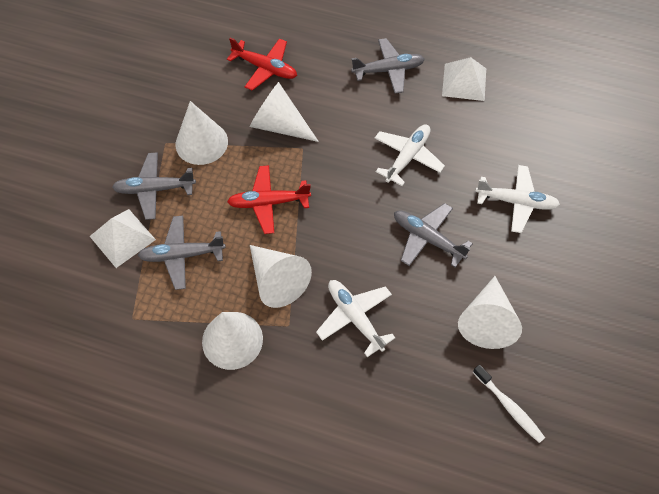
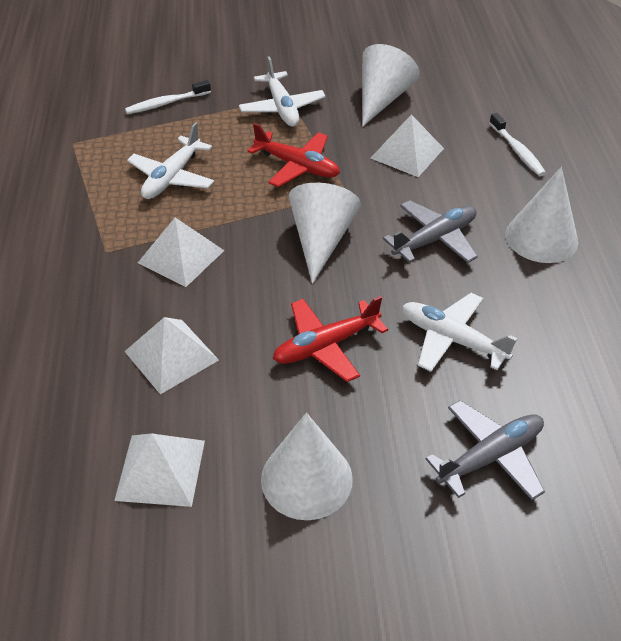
grey plane: [112,152,196,220] [137,216,226,290] [351,38,425,94] [394,203,473,268] = 4 -> [383,200,478,263] [426,400,545,500] = 2
white cone: [176,101,228,165] [202,312,263,370] [249,82,319,142] [250,245,312,308] [458,276,522,349] = 5 -> [261,413,353,520] [289,183,361,284] [362,44,420,127] [505,167,578,263] = 4
white pyramid: [90,209,156,268] [442,57,486,101] = 2 -> [114,433,205,507] [124,317,219,394] [138,217,224,287] [371,114,444,177] = 4
white toothbrush: [473,365,545,443] = 1 -> [125,80,211,114] [489,113,546,176] = 2

